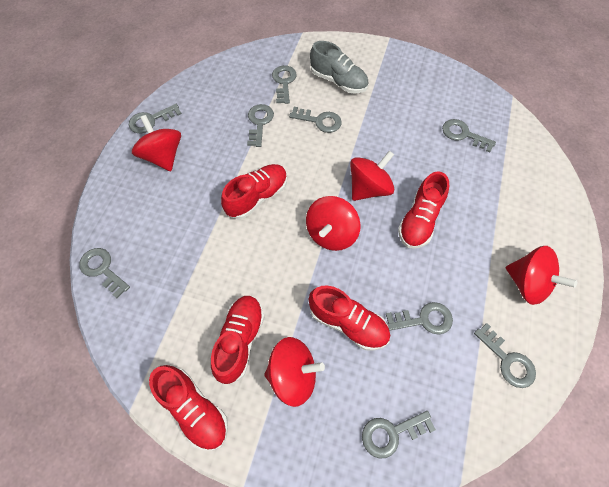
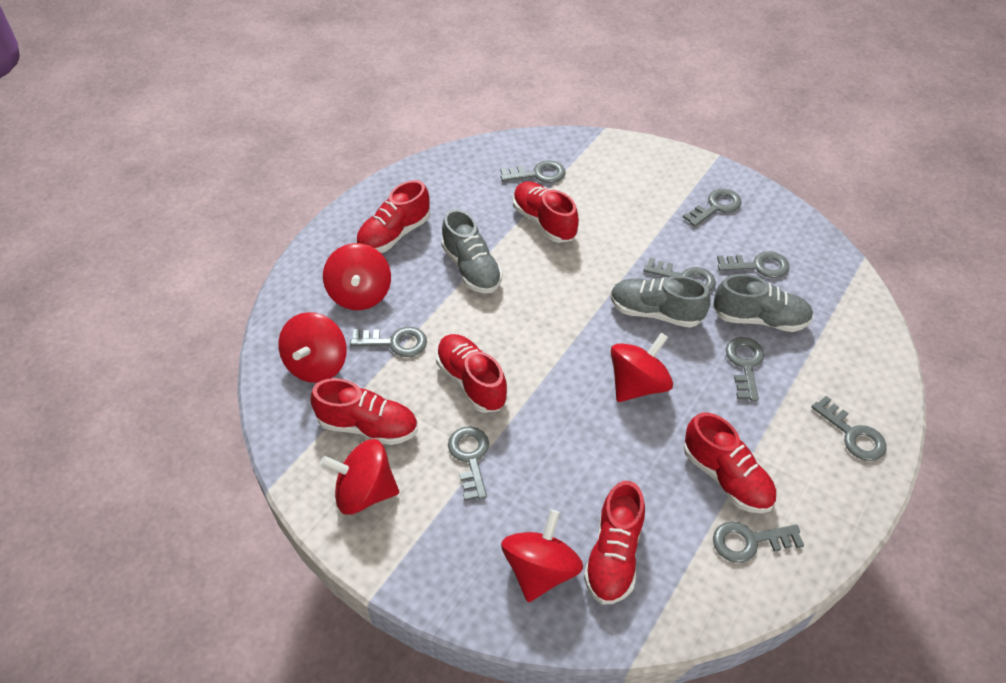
grey shoe: [310,41,369,94] = 1 -> [441,209,503,293] [611,276,710,328] [713,274,813,332] = 3
red shoe: [149,365,228,450] [211,296,264,384] [221,164,287,219] [309,285,390,351] [398,171,449,249] = 5 -> [311,378,418,445] [356,180,430,253] [436,334,508,413] [513,181,579,243] [584,481,645,605] [684,412,776,514] = 6

